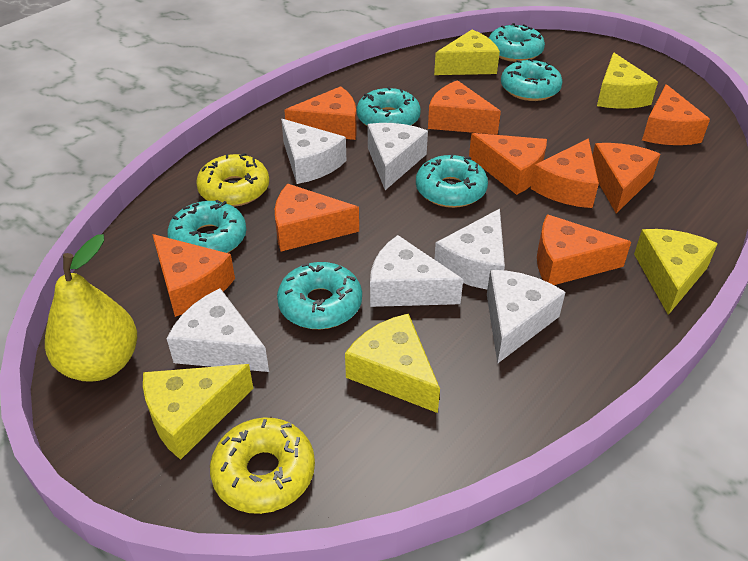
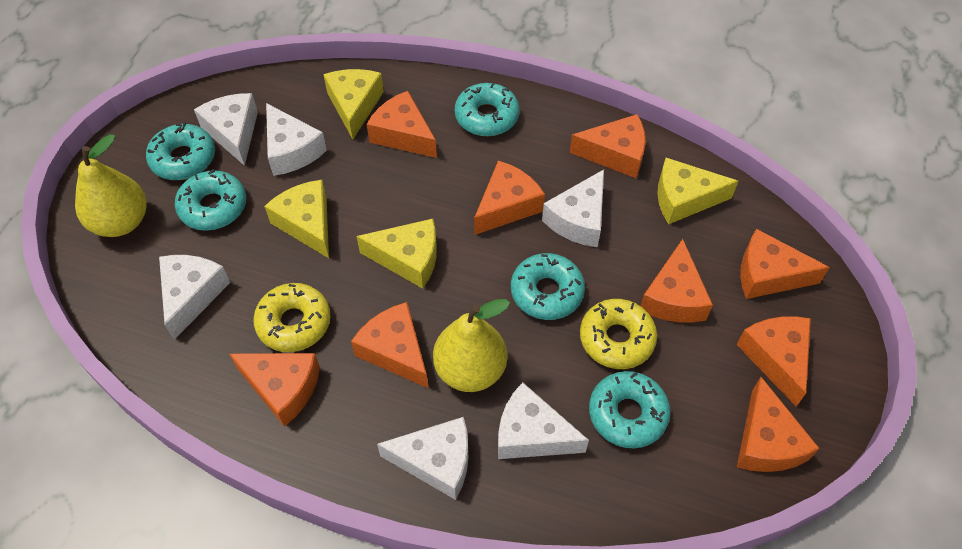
turquoise donut: [167,200,246,253] [277,262,362,329] [357,86,421,127] [416,154,488,208] [489,23,545,62] [501,59,563,101] = 6 -> [146,122,215,180] [175,169,246,231] [454,83,520,136] [511,253,585,320] [589,371,670,448] = 5
yellow cheese: [143,364,253,460] [345,313,440,413] [434,30,500,75] [597,53,658,109] [634,229,718,315] = 5 -> [264,180,329,258] [323,69,384,139] [356,219,437,289] [657,158,738,224] = 4
yellow pear: [45,234,137,382] = 1 -> [75,134,146,237] [433,299,510,392] = 2

